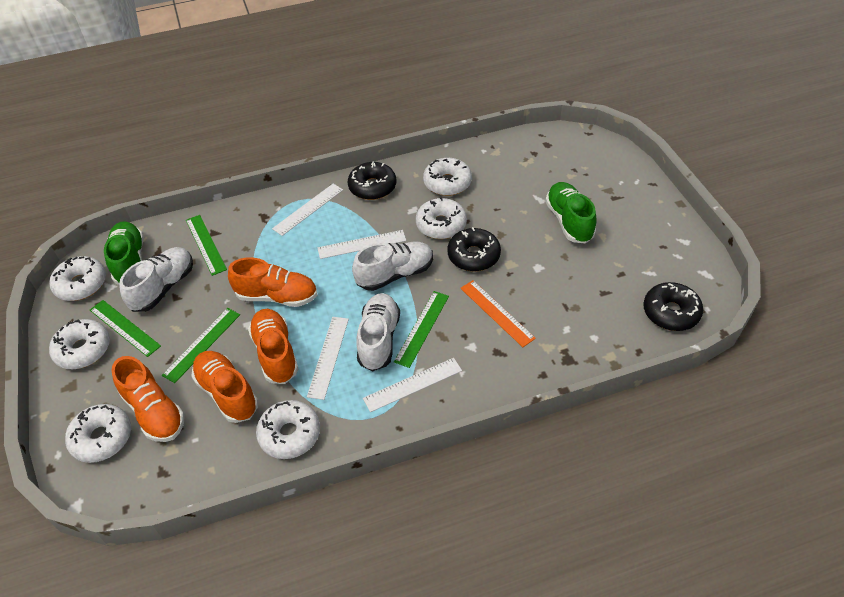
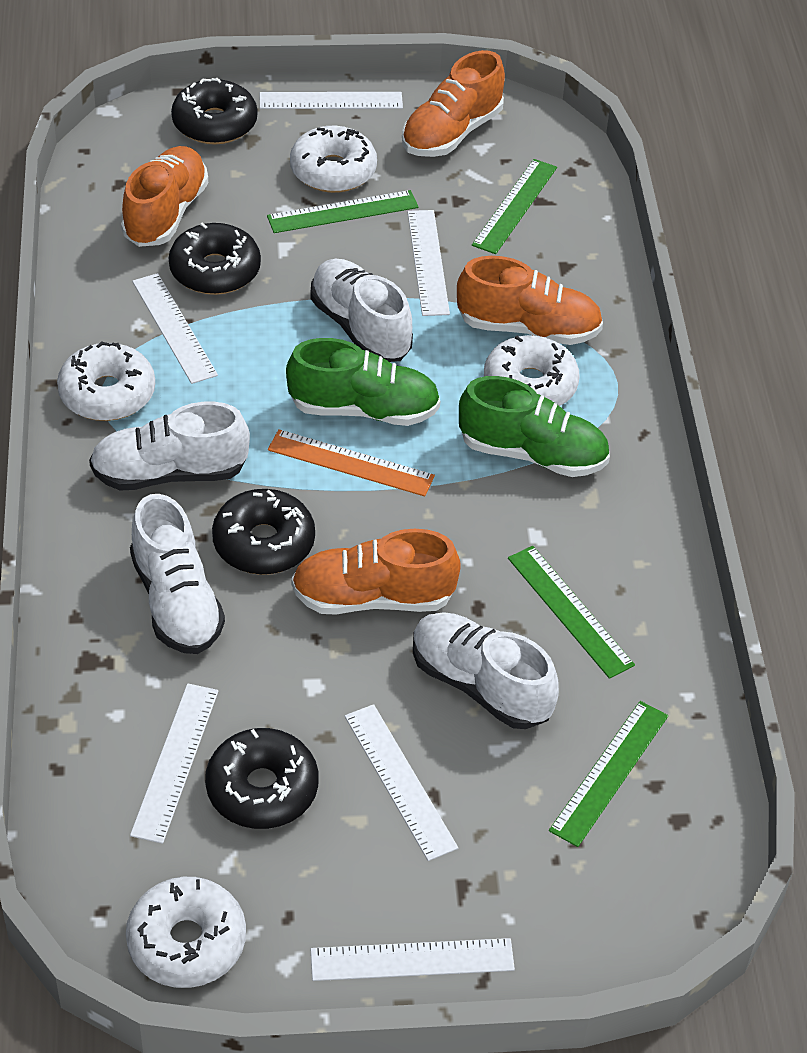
black donut: [348,162,396,200] [447,227,501,272] [643,282,703,331] = 3 -> [169,222,261,295] [171,78,257,145] [205,728,319,829] [212,489,315,575] = 4
white donut: [49,256,106,301] [49,319,110,369] [65,404,131,463] [256,400,320,459] [416,197,467,239] [423,158,472,196] = 6 -> [57,341,155,421] [126,877,246,988] [290,126,377,193] [484,335,579,406] = 4
white ruler: [272,184,343,236] [307,317,349,400] [318,230,406,259] [363,358,462,412] = 4 -> [130,683,218,844] [132,273,218,384] [260,92,403,109] [311,938,515,981] [345,704,458,861] [408,210,450,316] = 6
white shoe: [119,247,193,312] [352,242,433,291] [356,293,400,371] = 3 -> [89,402,250,491] [130,494,225,654] [310,259,413,362] [413,612,559,729] = 4

